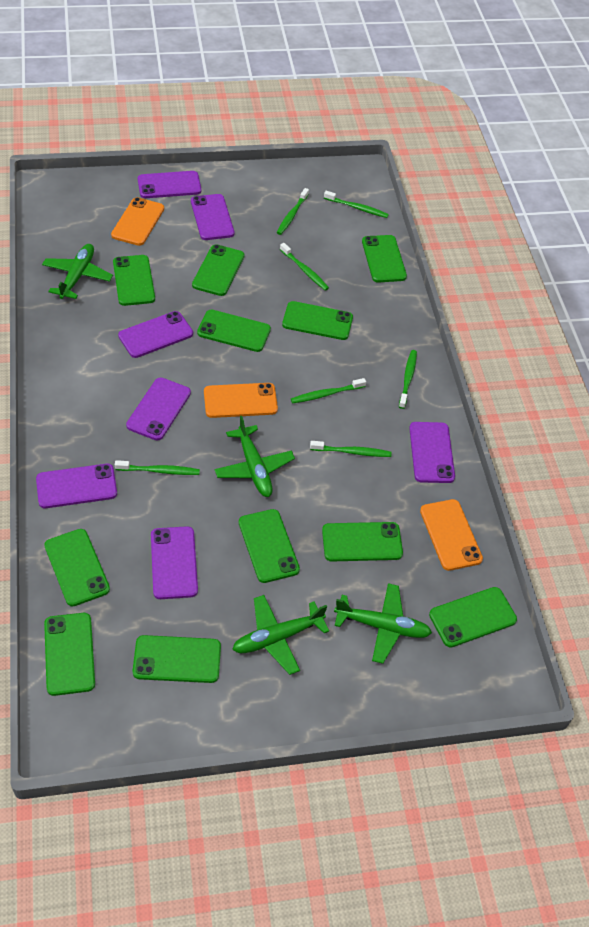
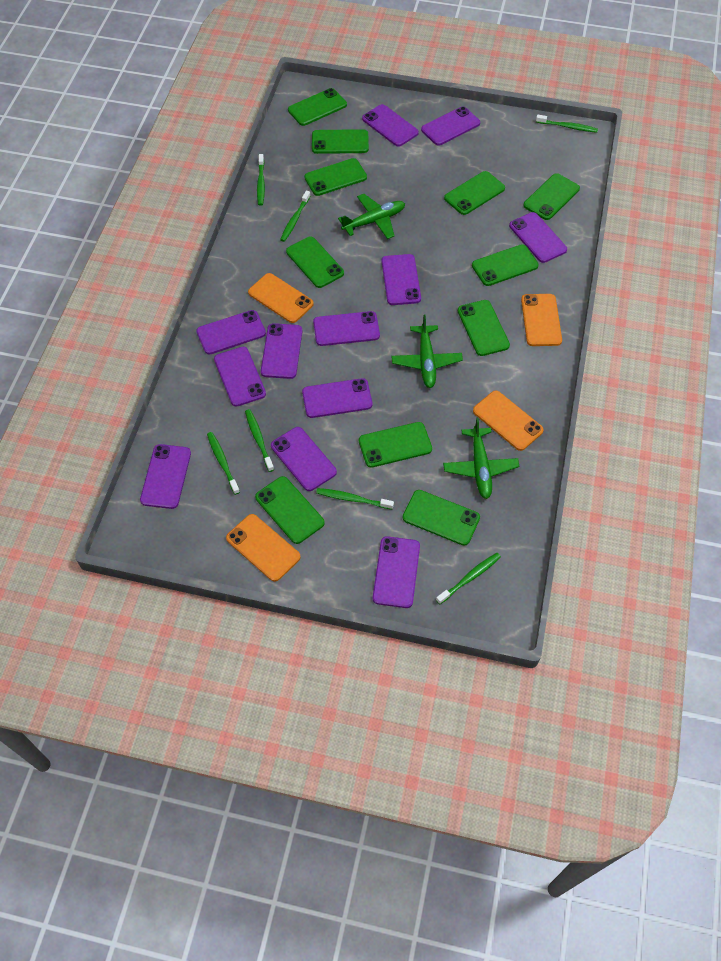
green plane: [42,244,113,299] [215,416,295,497] [232,595,329,675] [334,583,432,664] = 4 -> [338,194,405,239] [391,314,463,388] [443,418,519,499] = 3
orange phone: [111,197,164,246] [204,383,278,418] [420,499,483,571] = 3 -> [226,514,301,582] [248,273,314,323] [473,391,544,451] [521,294,562,346] = 4
purple phone: [36,464,117,508] [118,311,193,358] [126,378,191,440] [138,171,201,198] [151,526,198,599] [191,194,234,240] [409,422,455,483] = 7 -> [140,444,191,509] [196,310,266,355] [214,347,266,407] [261,323,303,379] [271,427,337,491] [302,378,372,418] [313,311,380,346] [362,104,419,147] [373,536,420,608] [381,254,421,305] [421,107,480,146] [509,212,567,263] = 12

